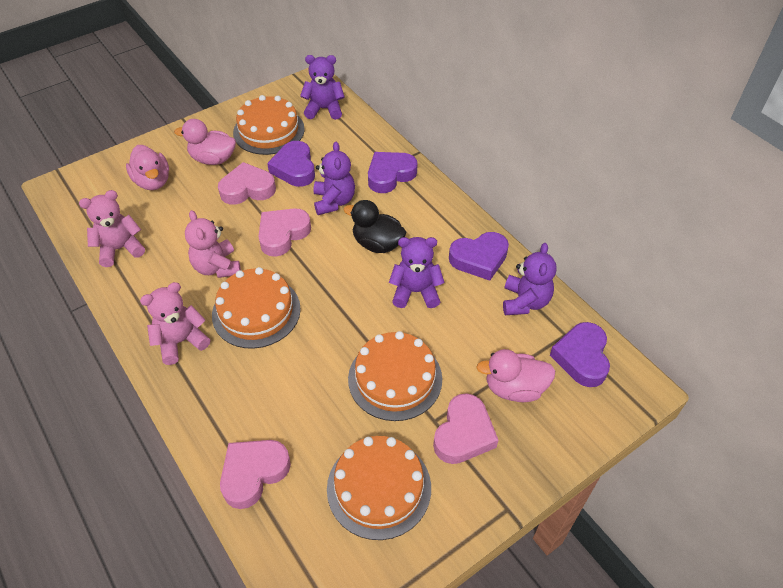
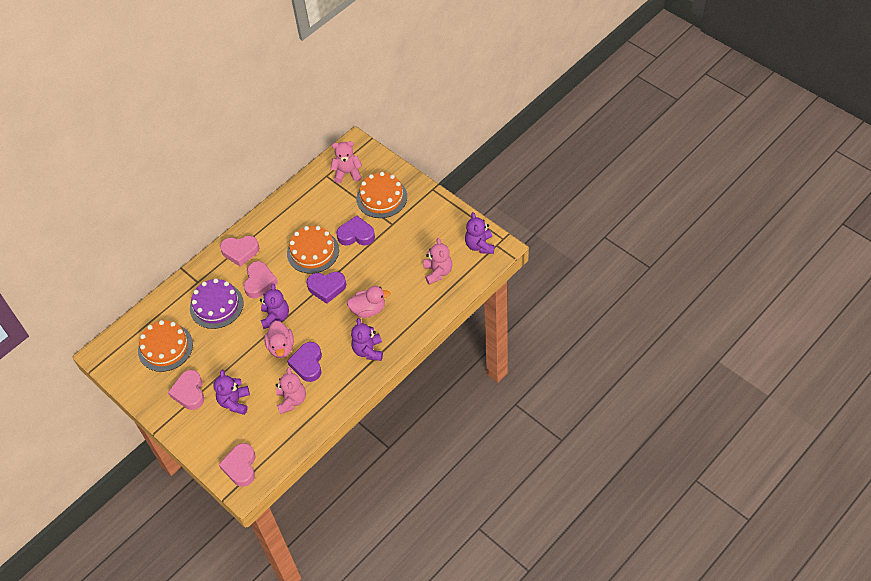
black duck: [344,200,406,253] = 1 -> none = 0
orange cake: [212,267,301,349] [233,95,305,155] [327,436,431,540] [348,331,442,421] = 4 -> [138,320,193,372] [287,226,339,274] [357,172,407,218] = 3
pink duck: [126,145,169,190] [174,119,236,165] [476,349,555,402] = 3 -> [264,321,294,358] [347,286,391,318] = 2
purple cake: none = 0 -> [190,279,244,329] = 1
purple heart: [267,141,315,187] [368,152,418,193] [449,232,509,281] [550,322,610,387] = 4 -> [287,342,322,382] [306,272,346,304] [336,215,375,246] = 3

